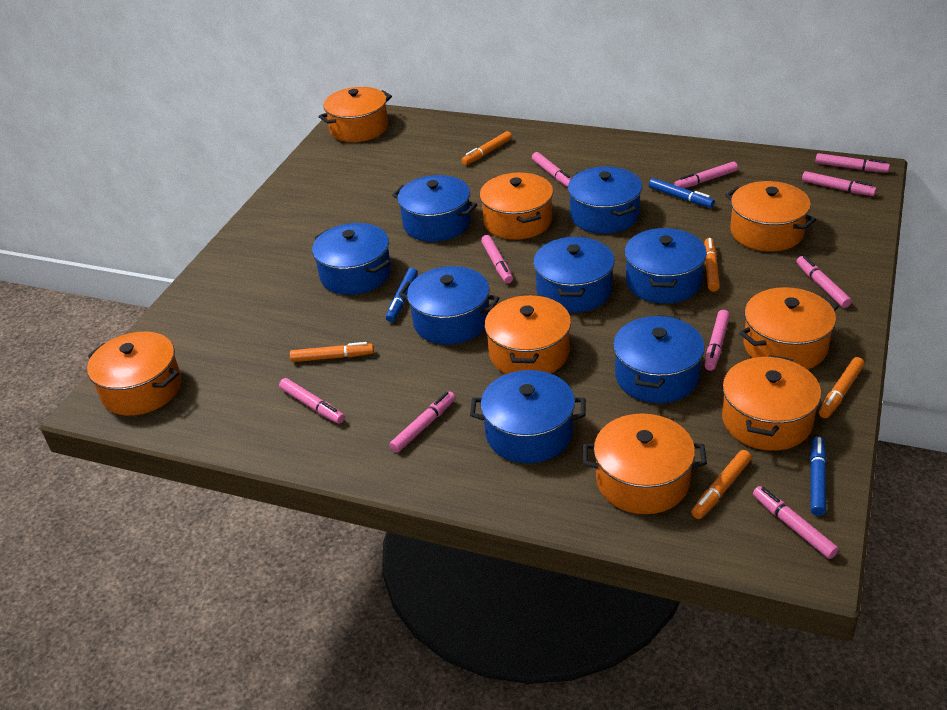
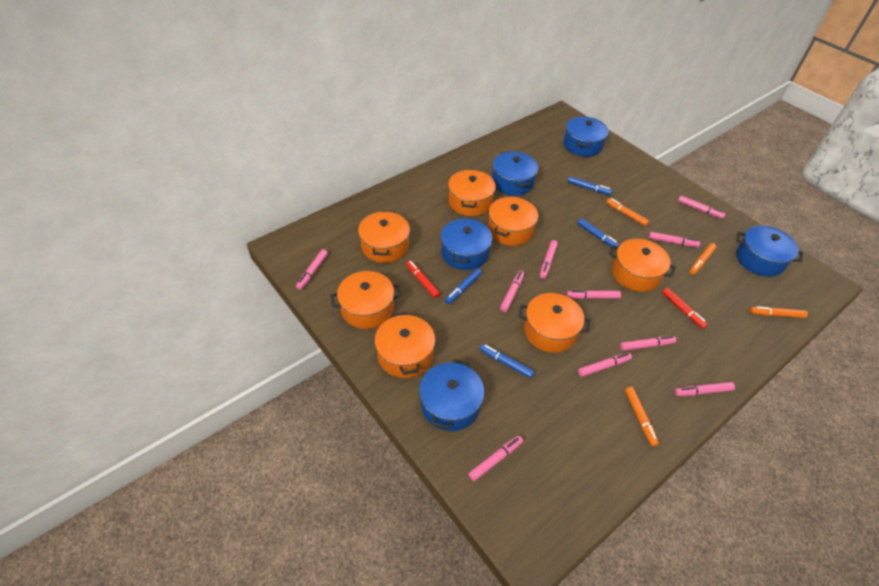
blue marker: [386,268,418,322] [649,178,715,208] [810,436,827,516] = 3 -> [445,268,482,304] [480,344,534,378] [568,176,612,195] [578,218,619,249] = 4
blue pot: [312,223,391,295] [392,175,477,242] [399,266,499,345] [470,370,585,464] [533,237,615,313] [568,167,642,234] [613,315,705,403] [624,228,707,304] = 8 -> [419,359,484,431] [441,217,493,270] [492,151,538,196] [563,117,608,157] [736,226,803,277] = 5
orange marker: [290,342,374,362] [461,131,512,165] [691,450,752,519] [704,238,720,292] [819,357,864,418] = 5 -> [606,198,649,226] [625,387,659,446] [689,243,716,275] [750,306,808,318] = 4
orange pot: [87,332,181,416] [319,87,392,142] [480,172,553,240] [484,295,571,374] [583,413,707,514] [722,355,821,451] [725,181,816,252] [739,287,838,370] = 8 -> [331,271,401,329] [358,210,410,263] [374,312,435,378] [448,169,496,216] [488,197,538,246] [518,293,590,353] [609,239,676,292] = 7
red marker: none = 0 -> [406,260,440,298] [662,288,708,329] = 2

